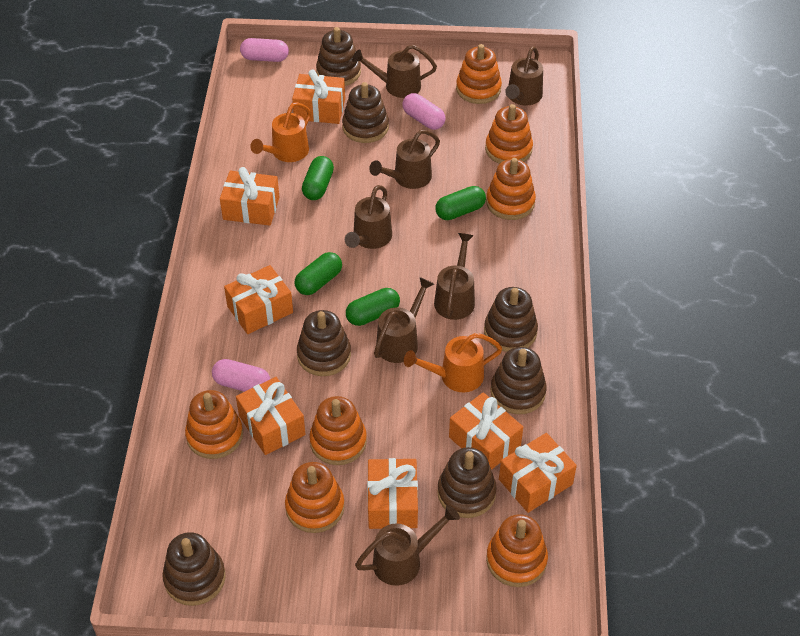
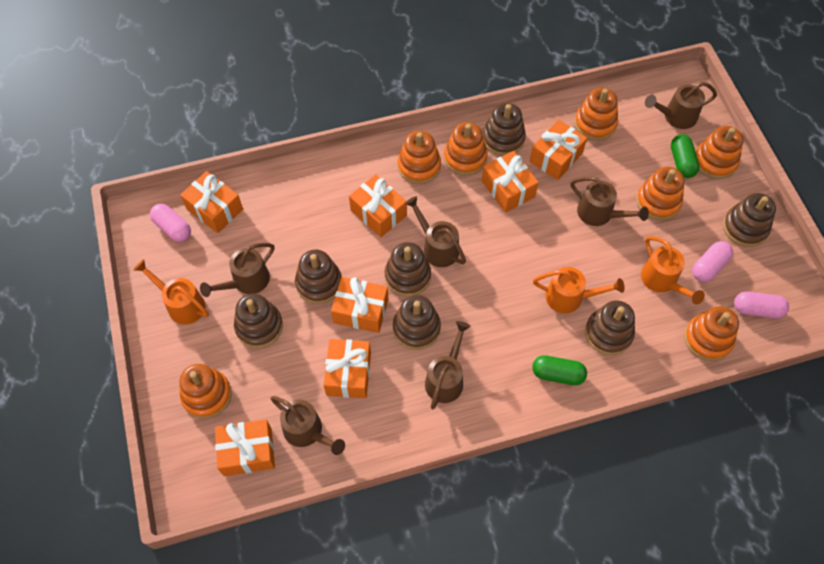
brown watering can: [345,185,392,249] [352,45,437,98] [355,505,460,586] [369,130,440,189] [374,277,434,363] [434,233,475,320] [505,46,543,105] = 7 -> [200,243,275,297] [270,396,345,455] [405,196,466,267] [425,321,471,409] [570,177,649,226] [645,82,717,129] = 6
green capsule: [295,252,342,295] [302,156,334,200] [346,288,400,326] [435,186,486,220] = 4 -> [532,355,587,385] [671,134,700,178] = 2
orange watering can: [250,102,311,162] [404,333,502,392] = 2 -> [133,259,209,325] [533,267,625,313] [641,236,705,304] = 3

